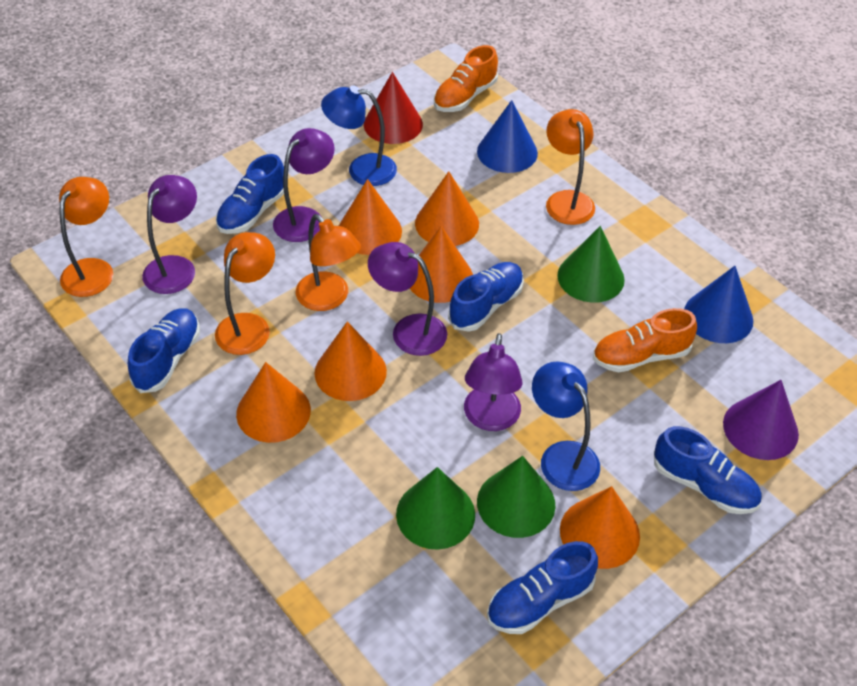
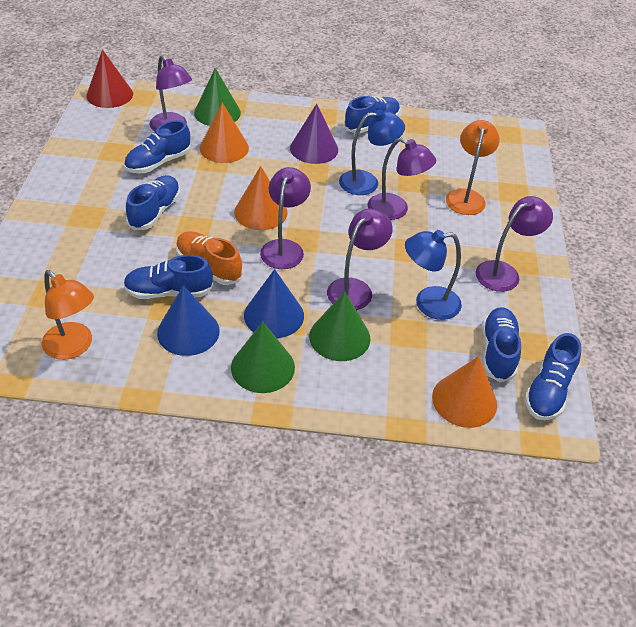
blue shoe: [128,308,200,393] [216,154,284,234] [448,262,524,332] [487,541,598,634] [654,426,762,514] = 5 -> [124,120,191,173] [124,255,213,299] [126,175,180,230] [344,96,400,133] [482,307,521,382] [525,333,582,420] = 6
orange cone: [236,362,311,443] [315,322,387,401] [339,179,402,255] [410,226,473,303] [415,171,479,246] [560,486,640,569] = 6 -> [200,102,249,163] [234,166,288,230] [432,356,497,428] = 3
orange lamp: [59,177,113,297] [215,232,275,355] [296,214,361,311] [546,109,595,225] = 4 -> [42,270,94,360] [446,120,500,215] = 2
orange shoe: [434,45,498,112] [593,308,697,372] = 2 -> [176,231,243,285] = 1
purple lamp: [142,175,197,294] [273,128,335,242] [368,242,447,356] [464,333,523,431] = 4 -> [149,55,192,131] [260,167,311,269] [327,209,393,310] [367,138,436,220] [476,196,553,292] = 5

